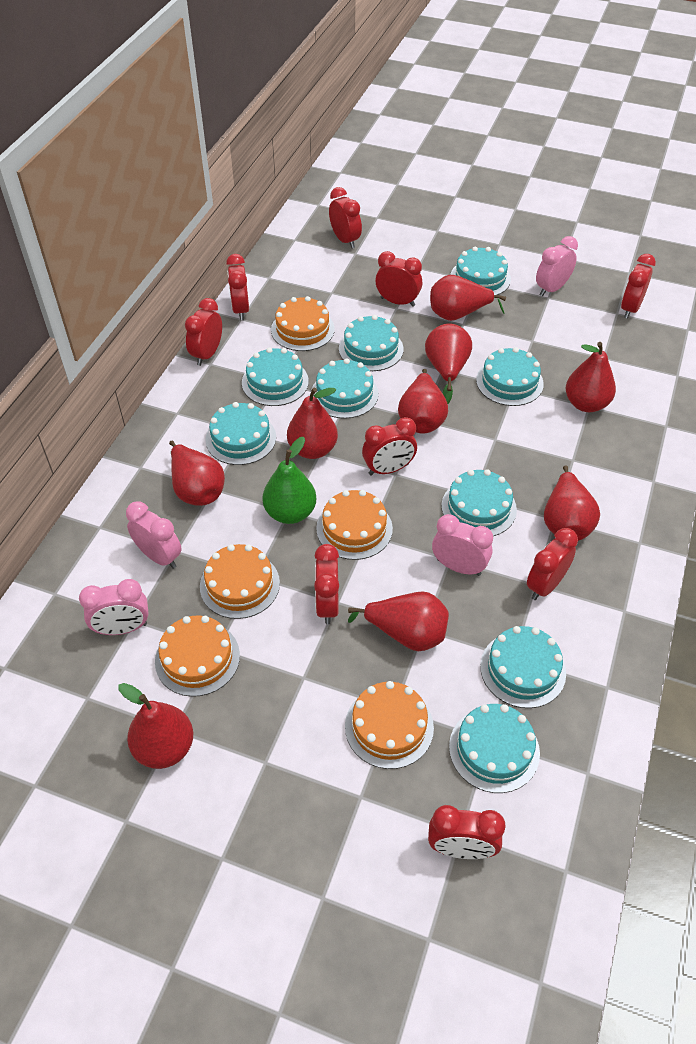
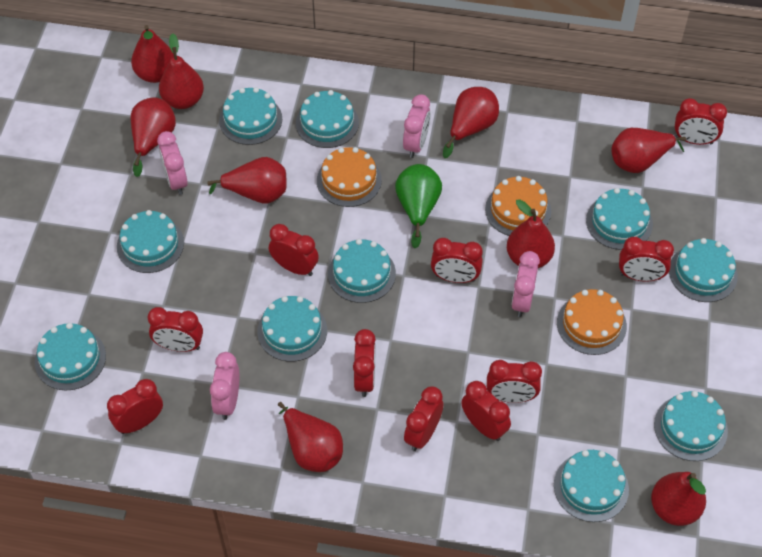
orange cake: [155,615,240,697] [200,544,280,619] [271,296,335,351] [316,490,393,560] [345,681,434,769] = 5 -> [317,147,382,207] [485,176,551,236] [557,289,627,355] = 3
red clock: [185,298,222,366] [226,254,249,320] [314,544,339,624] [329,187,362,248] [362,417,417,476] [375,251,422,307] [428,805,506,859] [527,528,578,600] [621,254,656,319] = 9 -> [107,379,163,434] [147,307,203,352] [269,224,319,276] [353,329,376,397] [404,386,443,451] [431,238,483,283] [461,381,511,441] [487,360,542,403] [619,237,674,282] [675,98,727,145] = 10
turquoise cake: [206,402,276,465] [242,347,309,406] [311,358,379,419] [339,315,404,371] [441,469,517,536] [449,704,540,793] [450,247,511,295] [476,347,544,406] [480,626,566,708] = 9 -> [35,323,106,390] [117,210,184,273] [219,87,282,145] [257,296,327,362] [296,90,359,148] [328,239,396,303] [554,450,629,522] [586,188,653,250] [654,391,728,461] [669,238,738,302] = 10

